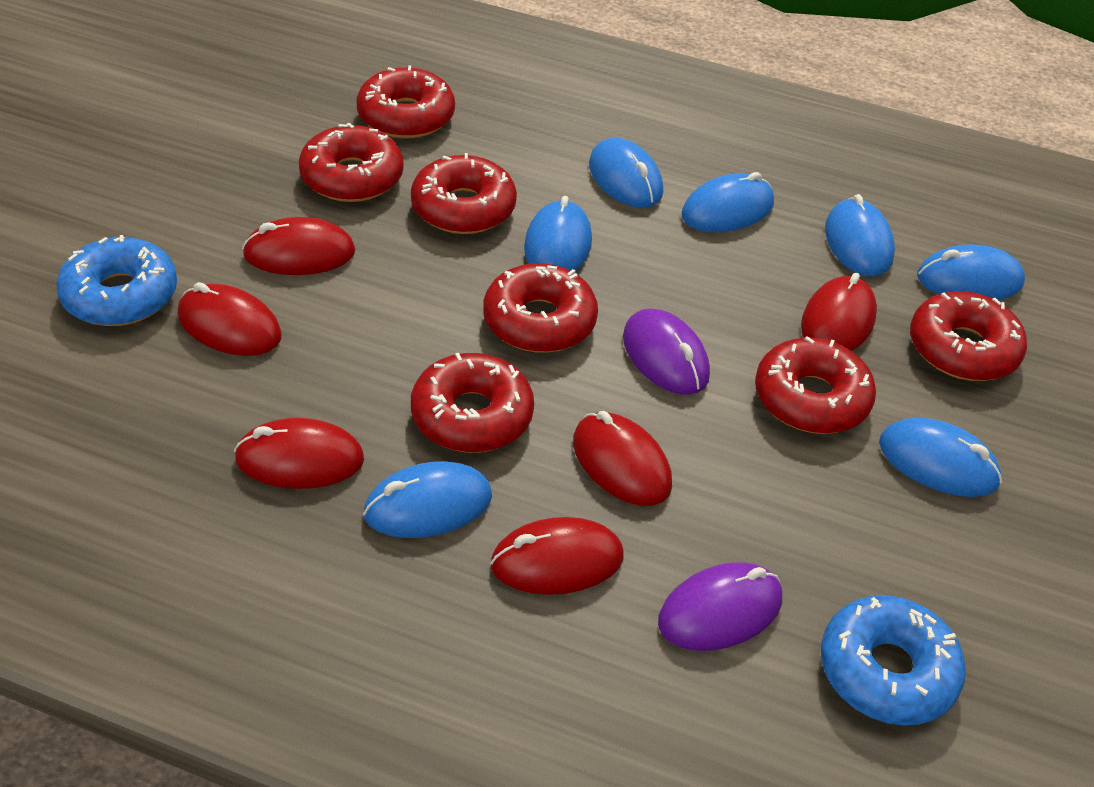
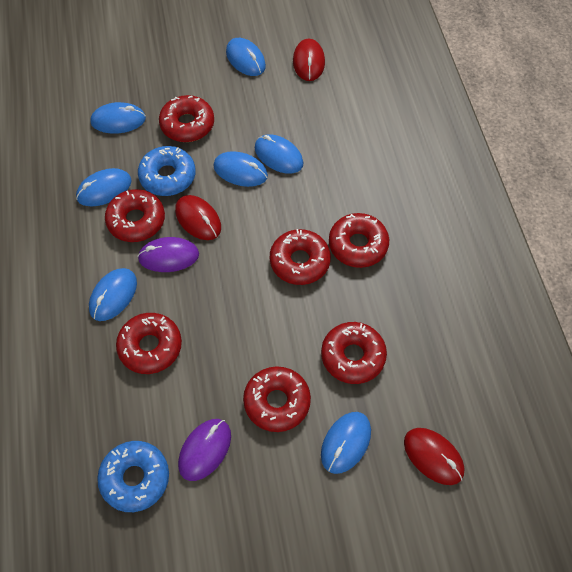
red mouse: [177,282,282,356] [234,418,364,489] [242,217,356,275] [490,517,624,595] [573,411,672,506] [801,273,877,351] = 6 -> [175,195,221,240] [293,38,325,81] [404,428,464,485] = 3

